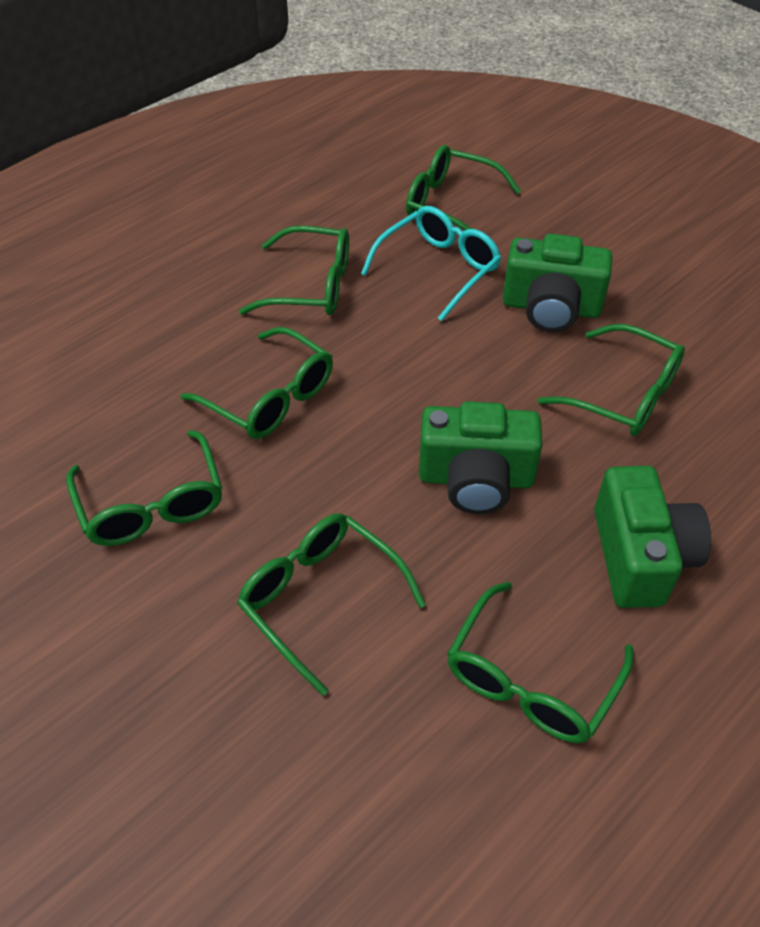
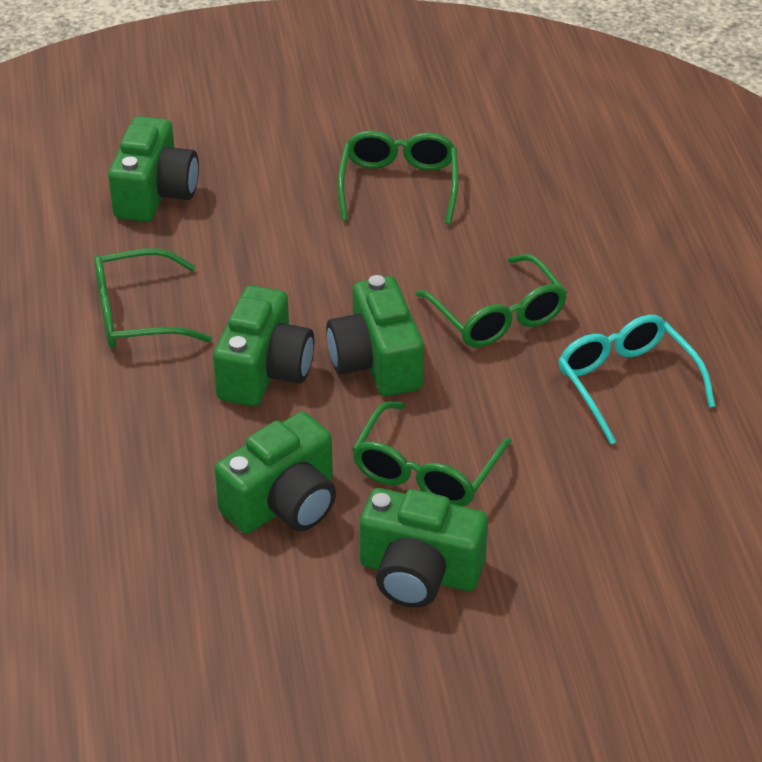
green camera: [419,401,542,514] [503,234,612,332] [594,466,711,608] = 3 -> [108,116,199,222] [213,285,314,406] [214,412,336,533] [326,275,424,396] [360,488,488,608] = 5
green glasses: [66,430,222,546] [181,327,333,439] [237,513,426,696] [239,226,349,315] [406,145,521,231] [447,582,633,743] [538,324,685,436] = 7 -> [94,248,212,348] [338,130,458,225] [352,401,512,506] [415,254,567,347] = 4

